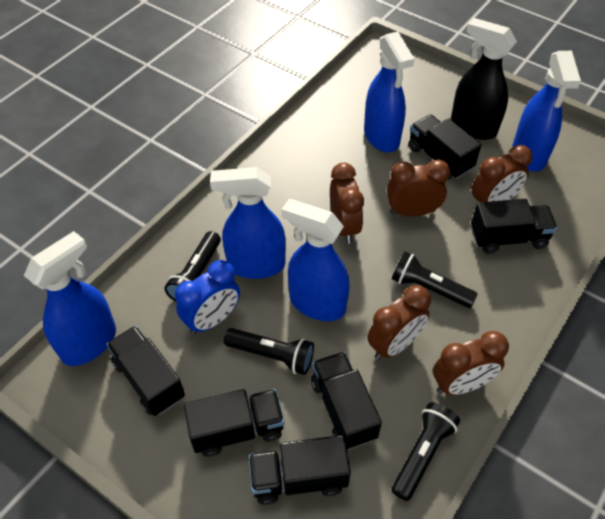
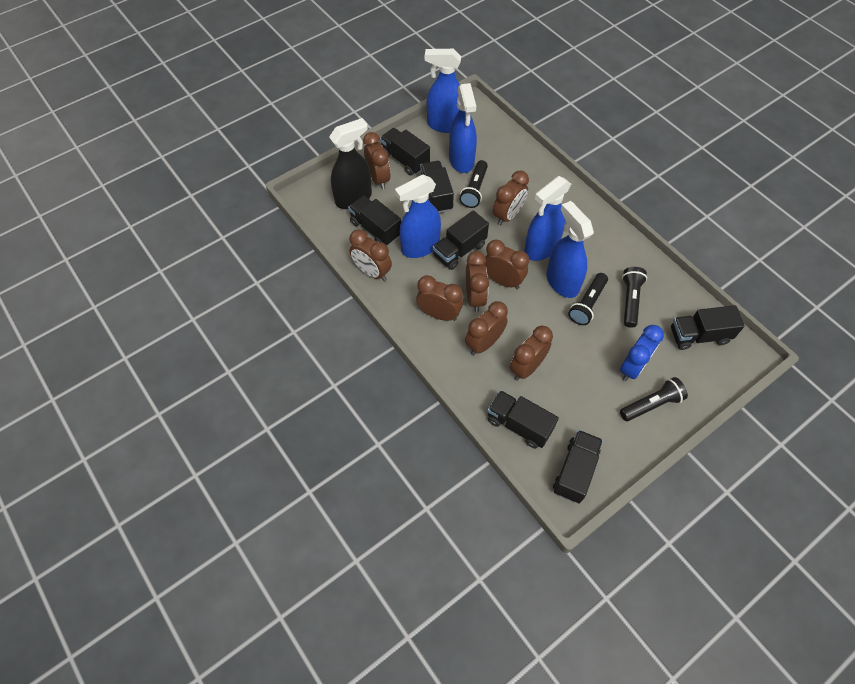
black truck: [106,326,185,416] [184,389,285,457] [249,435,351,505] [311,352,382,450] [409,114,481,180] [471,199,557,254] = 6 -> [348,195,401,246] [380,128,430,175] [419,161,454,213] [433,210,489,270] [487,390,559,449] [553,430,603,503] [671,305,745,350] = 7
brown clock: [330,163,364,244] [368,285,431,360] [387,160,450,217] [433,331,509,395] [472,145,533,208] = 5 -> [349,229,392,281] [363,132,391,190] [416,275,463,321] [465,301,508,355] [466,251,489,312] [484,239,529,289] [493,171,529,226] [510,326,553,381] = 8

